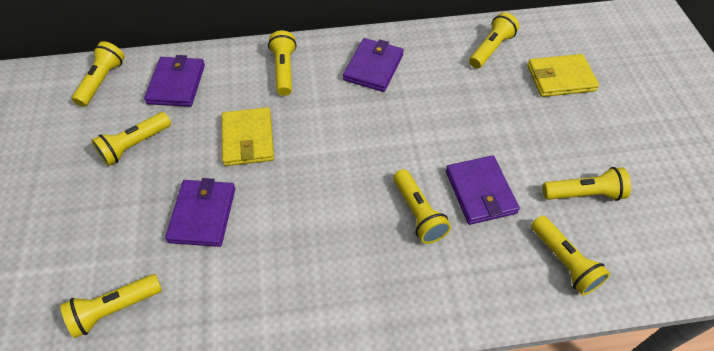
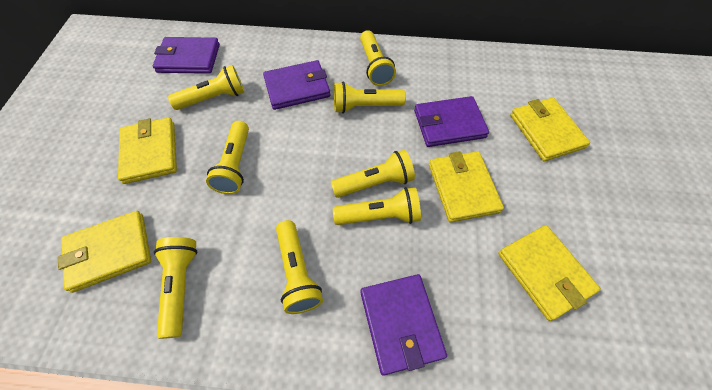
yellow wallet: [222,107,274,166] [527,54,599,97] = 2 -> [58,211,151,293] [118,118,177,184] [429,151,504,222] [498,225,601,321] [510,97,590,161] = 5

